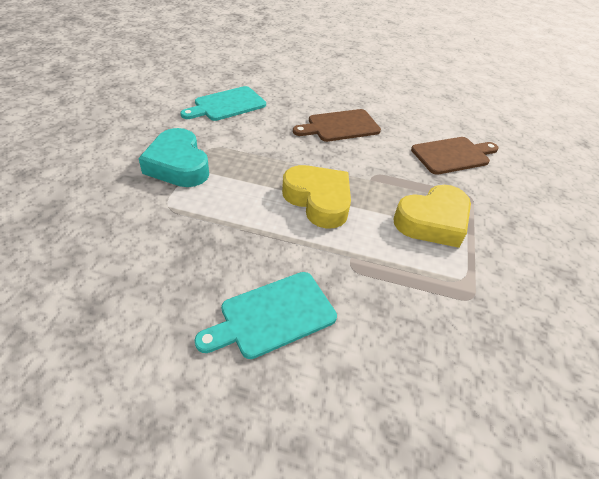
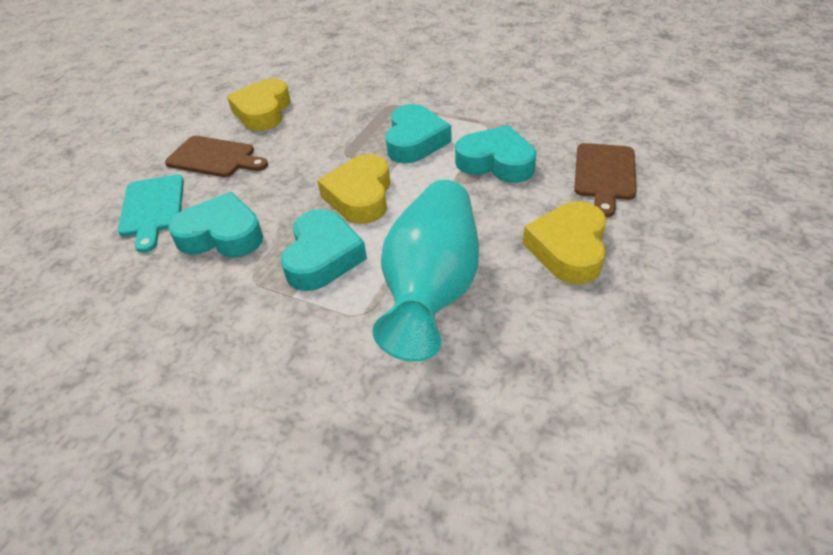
turquoise cutting board: [180,86,266,121] [195,272,337,359] = 2 -> [118,174,184,253] = 1
turquoise heart: [138,128,209,187] = 1 -> [168,192,263,257] [281,209,367,291] [385,104,452,163] [455,125,537,183] = 4
turquoise vase: none = 0 -> [373,180,479,362] = 1
yellow heart: [282,165,351,229] [393,185,471,248] = 2 -> [227,79,290,131] [317,154,390,224] [523,201,607,284] = 3

